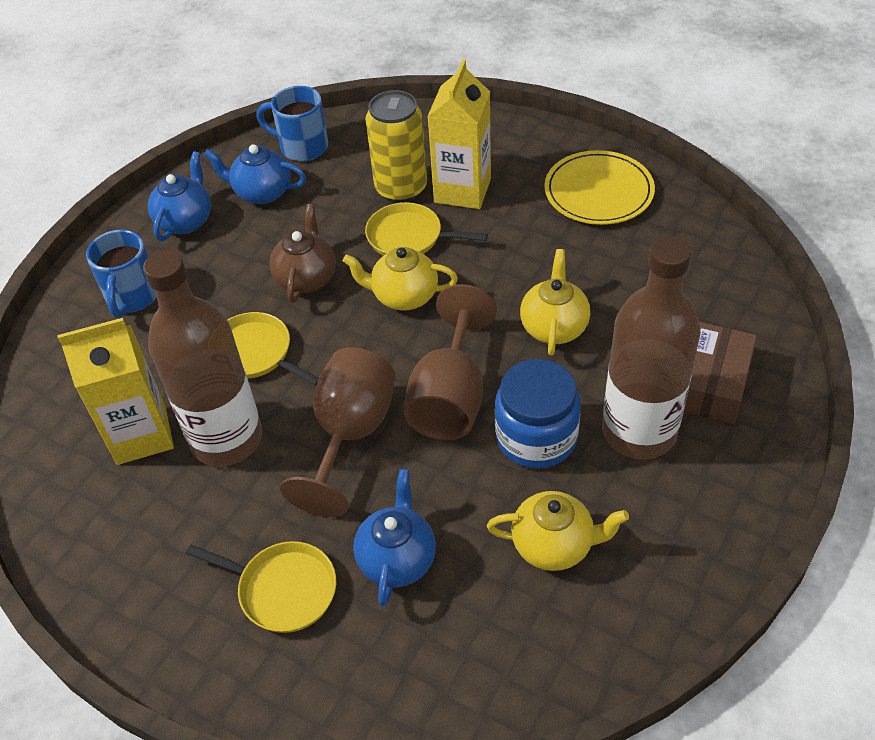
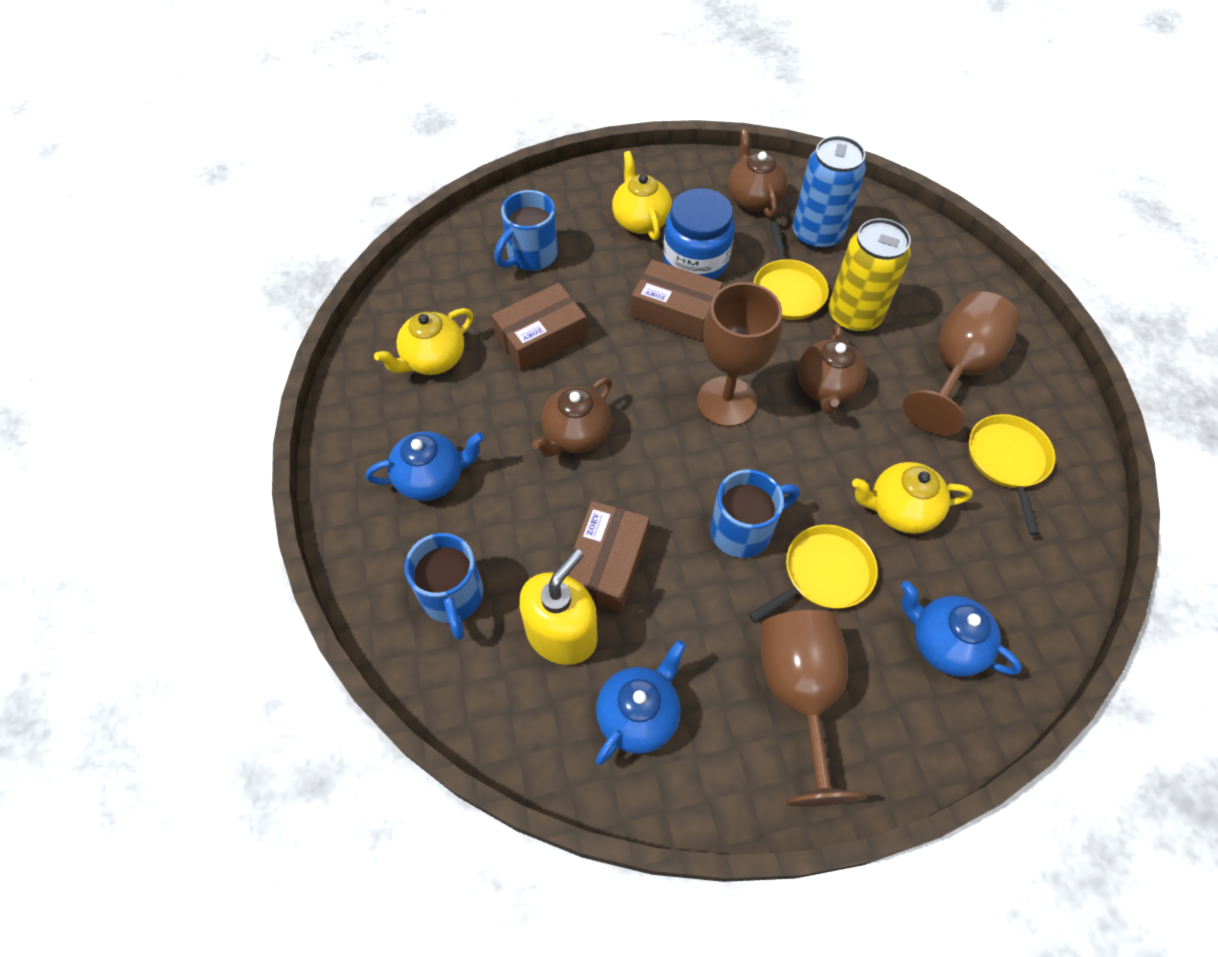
blue can: none = 0 -> [793,136,866,250] = 1
blue mug: [86,230,157,318] [256,86,328,161] = 2 -> [404,533,483,640] [494,190,558,271] [710,469,800,558] = 3
brown bottle: [143,250,262,467] [602,237,701,460] = 2 -> none = 0
brown box: [684,322,757,424] = 1 -> [492,283,587,371] [567,501,650,613] [631,259,723,341] = 3
brown goblet: [280,347,396,517] [404,284,497,440] = 2 -> [697,282,782,427] [760,610,867,806] [903,292,1020,436] = 3
brown teapot: [269,204,336,303] = 1 -> [532,377,612,457] [728,129,787,217] [797,324,867,414] = 3
yellow carton: [57,318,174,465] [427,59,491,209] = 2 -> none = 0
yellow plate: [544,150,655,225] = 1 -> none = 0
yellow soap dispenser: none = 0 -> [519,549,597,665] = 1

